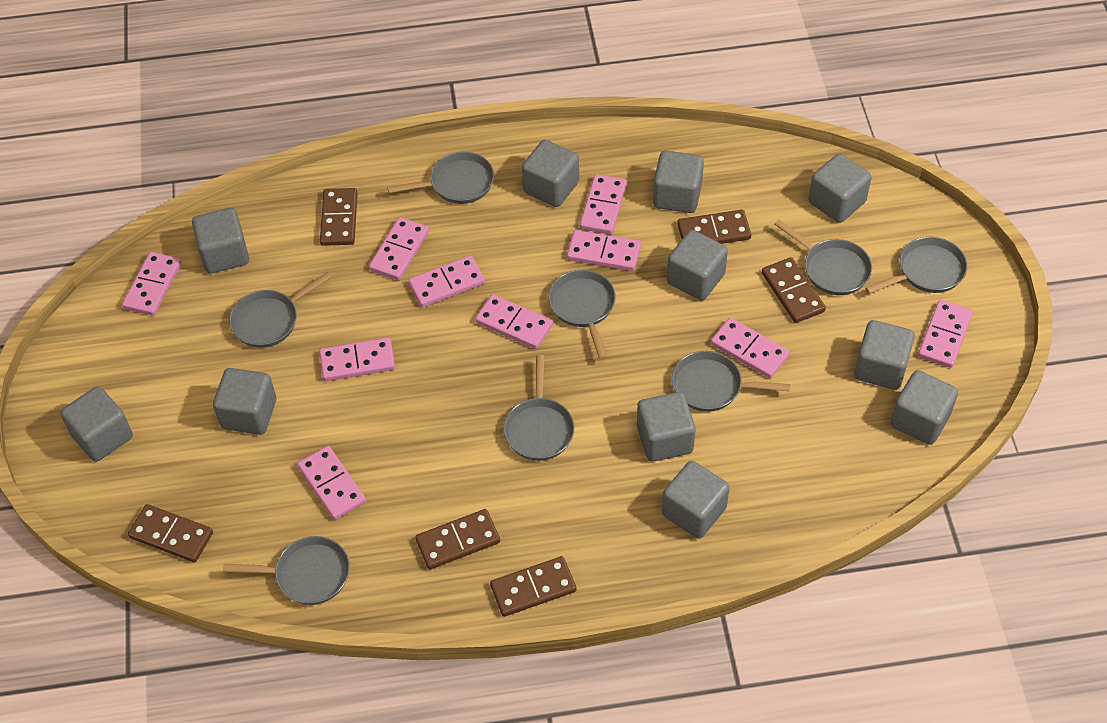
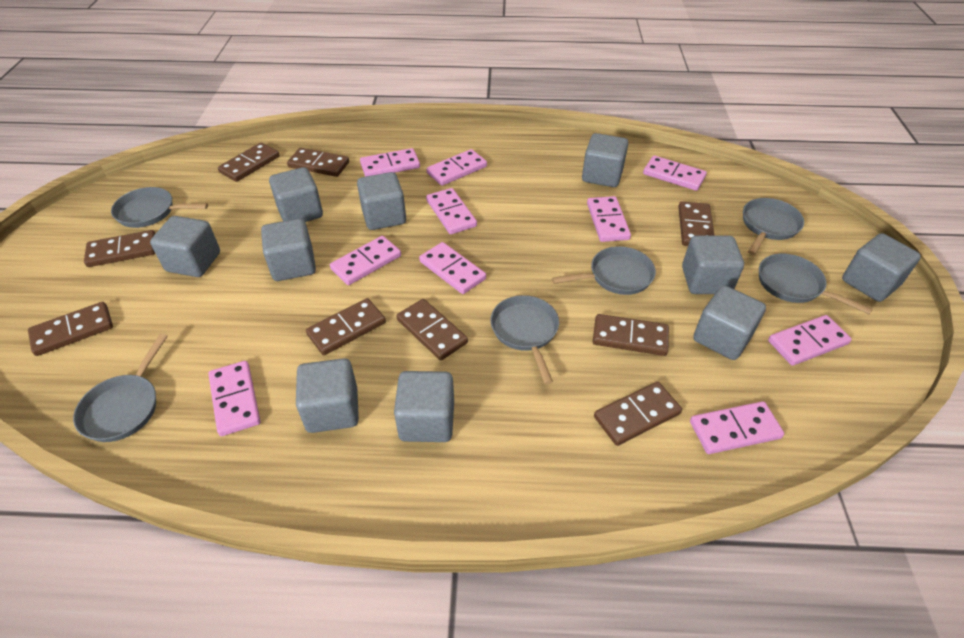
brown domino: [128,504,213,562] [320,188,358,246] [415,509,500,569] [490,556,576,617] [677,210,751,244] [762,257,826,323] = 6 -> [28,302,113,356] [84,230,155,267] [218,143,279,182] [287,148,349,177] [306,298,386,355] [397,299,468,361] [593,314,669,356] [594,382,682,446] [678,202,715,246] = 9
grey cube: [60,386,133,462] [192,208,249,274] [213,368,276,435] [522,140,579,207] [637,392,696,462] [653,150,704,213] [662,461,730,539] [667,230,728,300] [808,153,871,223] [854,320,915,390] [890,370,958,445] = 11 -> [150,216,220,277] [261,219,316,281] [269,167,323,222] [296,358,359,433] [357,172,406,230] [394,371,454,442] [582,133,628,187] [682,235,744,294] [693,286,766,360] [842,233,921,302] = 10
grey pan: [223,536,350,605] [229,272,331,348] [387,152,494,204] [504,355,575,461] [548,270,616,360] [672,351,790,412] [775,219,872,295] [865,237,968,294] = 8 -> [73,333,168,442] [111,187,208,228] [490,295,559,385] [552,246,656,295] [743,198,804,255] [759,253,873,314] = 6

